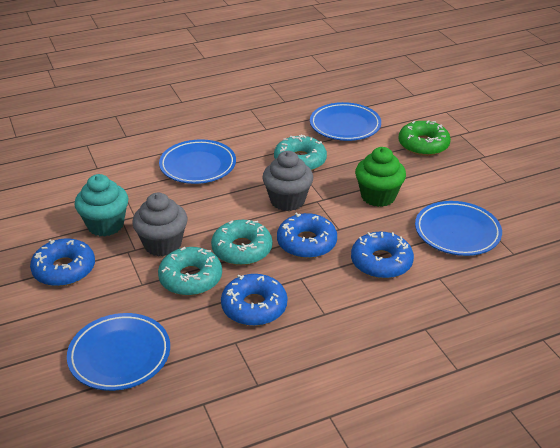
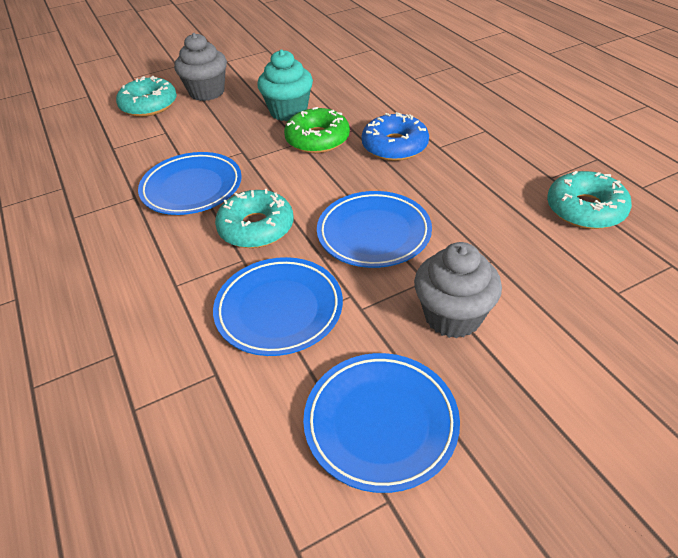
blue donut: [30,238,95,286] [221,274,287,326] [277,213,337,258] [351,232,414,279] = 4 -> [362,112,429,161] = 1
green cupcake: [355,147,406,207] = 1 -> none = 0

